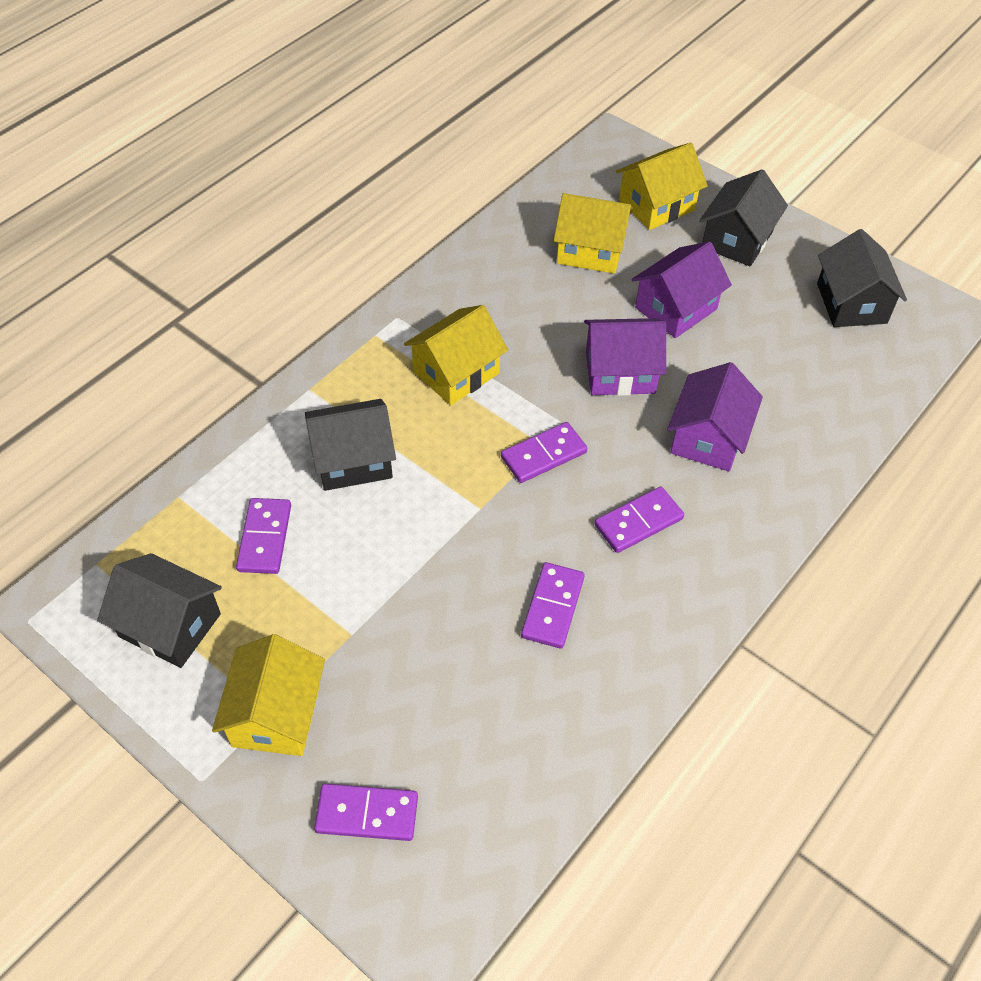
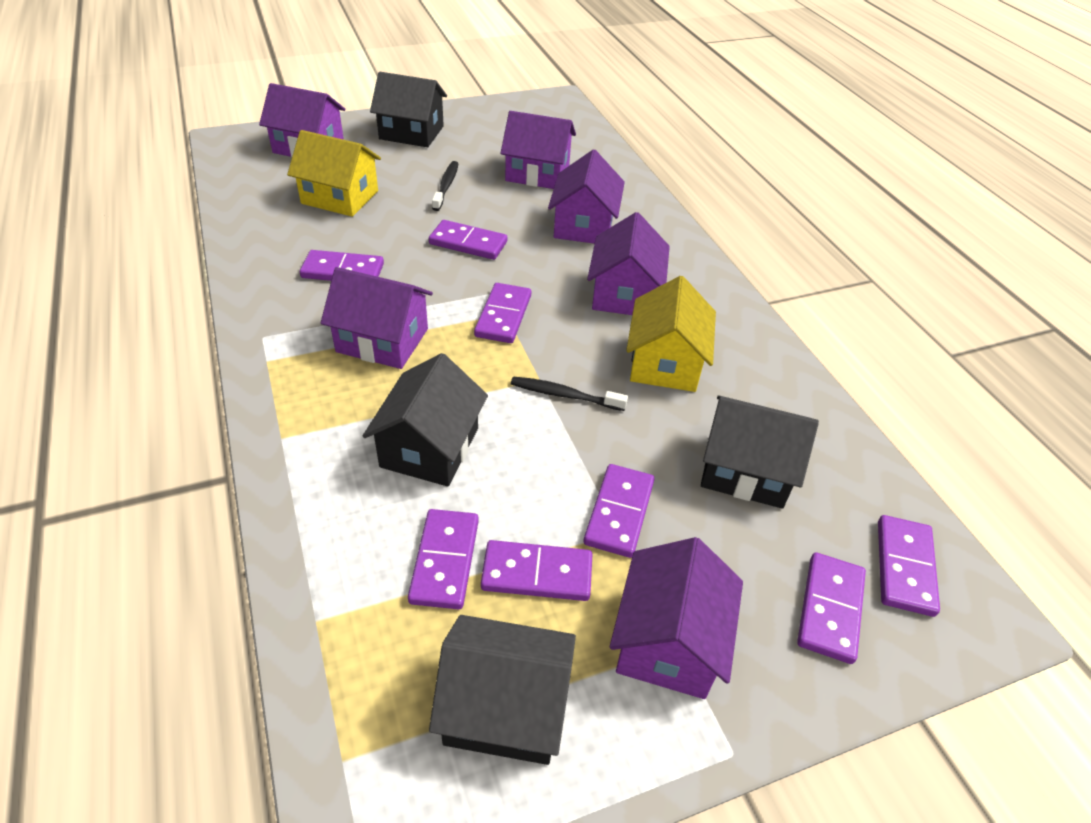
black toothbrush: none = 0 -> [432,161,459,211] [511,377,628,411] = 2
purple domino: [236,498,291,574] [314,784,418,841] [501,422,587,483] [521,562,585,649] [595,487,684,553] = 5 -> [300,250,384,281] [408,509,479,609] [429,220,507,260] [474,283,531,343] [481,540,592,601] [584,464,654,558] [797,552,866,664] [878,515,940,617] = 8
purple house: [584,318,666,396] [631,241,732,338] [667,362,763,471] = 3 -> [259,83,345,157] [321,267,433,369] [500,111,576,189] [548,149,625,244] [587,212,670,315] [610,537,743,699] = 6
yellow house: [212,634,325,756] [404,305,508,405] [554,193,633,274] [616,143,708,230] = 4 -> [287,130,381,217] [626,276,716,392] = 2

